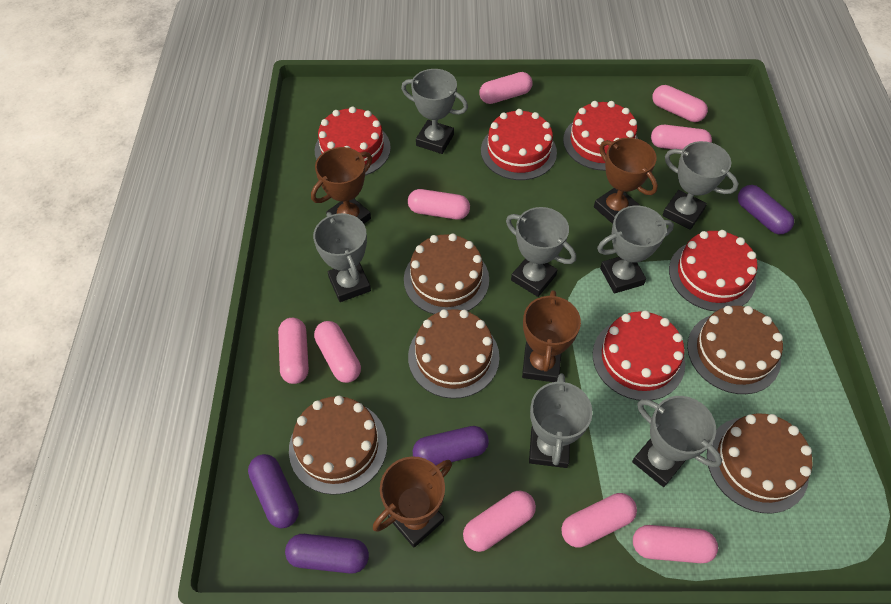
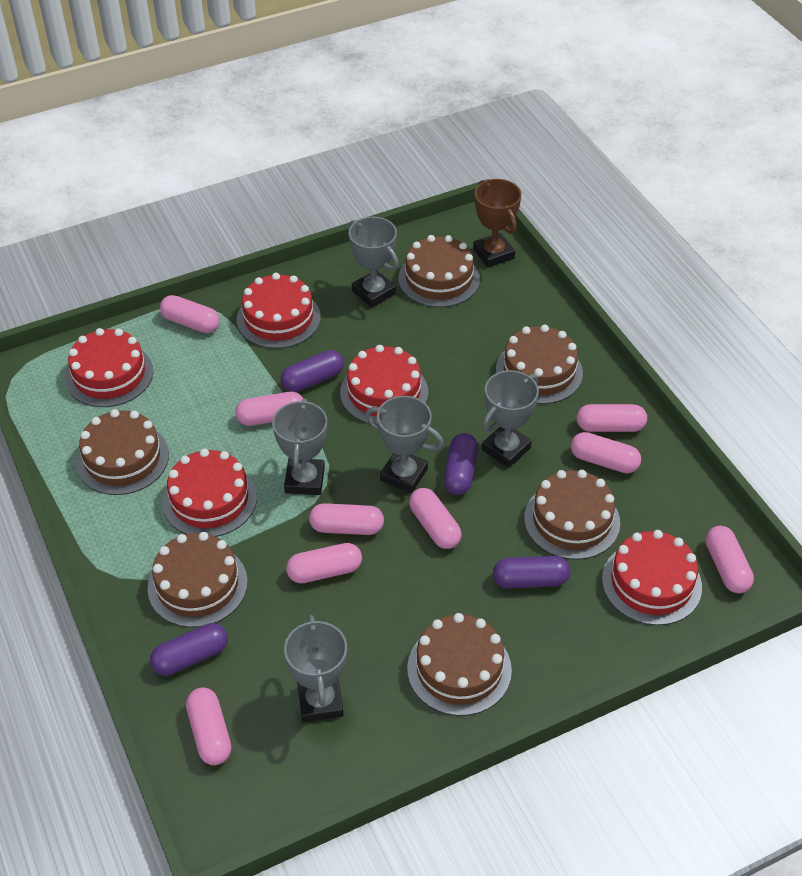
brown cake: [289,396,387,495] [404,233,489,314] [408,309,500,399] [687,306,783,394] [707,414,812,514] = 5 -> [76,409,169,495] [147,532,248,628] [398,235,480,307] [407,613,512,716] [496,325,583,404] [524,470,620,560] = 6
brown trophy: [311,147,372,224] [373,456,452,547] [522,290,581,382] [594,137,658,224] = 4 -> [473,179,521,268] = 1
grey trophy: [313,212,371,302] [401,69,468,154] [506,207,576,297] [529,373,593,468] [597,206,674,293] [632,396,722,487] [662,141,739,230] = 7 -> [272,398,327,495] [284,615,347,722] [348,216,399,308] [365,396,444,493] [482,370,539,468] = 5

